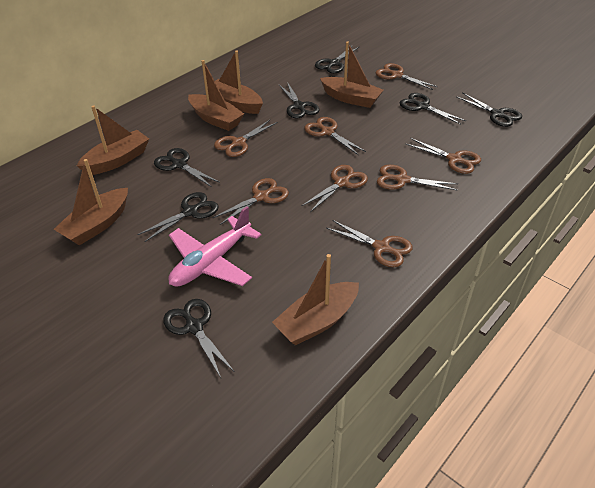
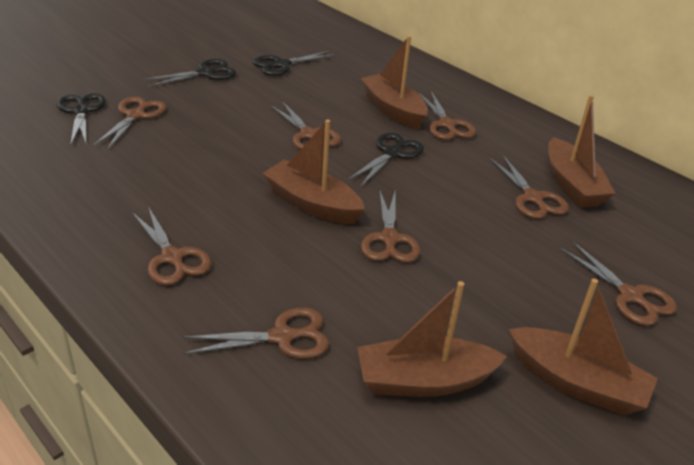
black scissors: [137,192,219,242] [154,148,220,187] [163,299,235,378] [279,82,319,118] [315,45,359,73] [400,93,466,125] [456,92,522,127] = 7 -> [56,93,106,145] [144,59,236,87] [252,51,336,76] [348,133,424,186] = 4
brown boat: [54,159,128,245] [77,105,149,175] [188,60,244,131] [215,50,263,114] [272,254,359,345] [320,41,384,108] = 6 -> [262,119,365,224] [357,281,507,397] [360,36,428,129] [509,279,658,415] [548,95,616,207] = 5
pink plane: [168,206,261,287] = 1 -> none = 0

